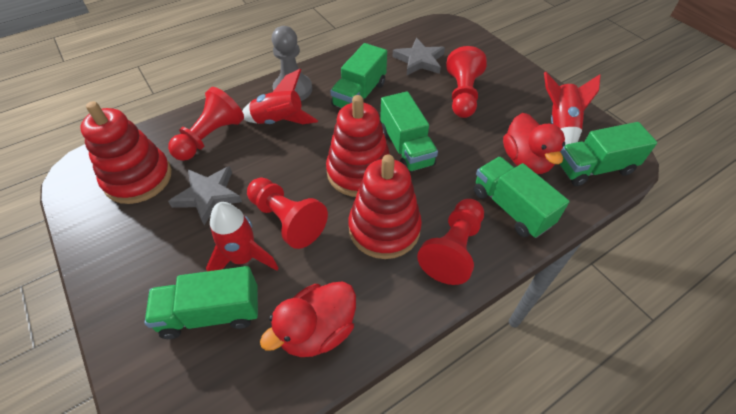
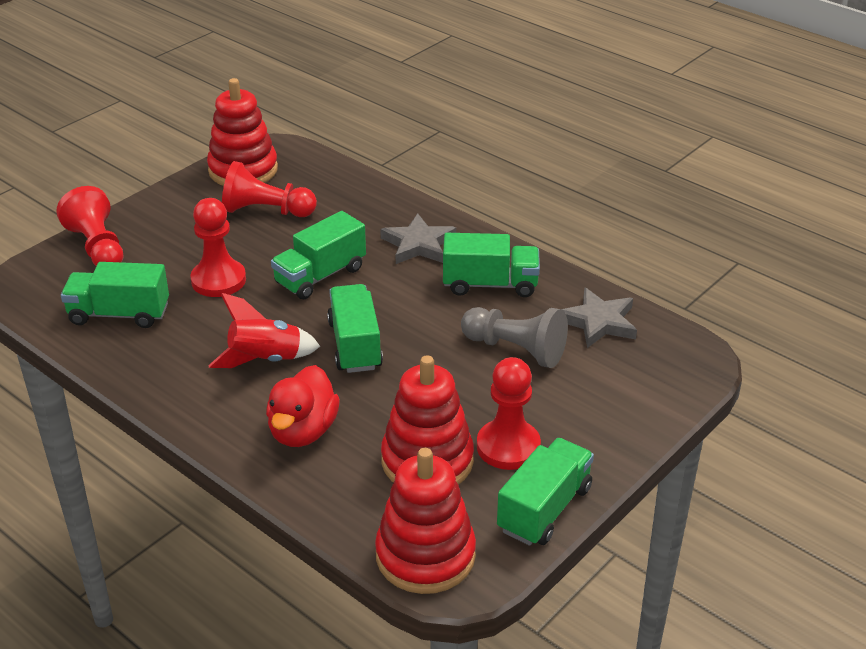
red duck: [260,281,356,357] [503,113,565,174] = 2 -> [266,365,340,447] = 1
red rocket: [206,202,278,271] [242,69,318,124] [544,72,601,145] = 3 -> [208,293,320,368] = 1

